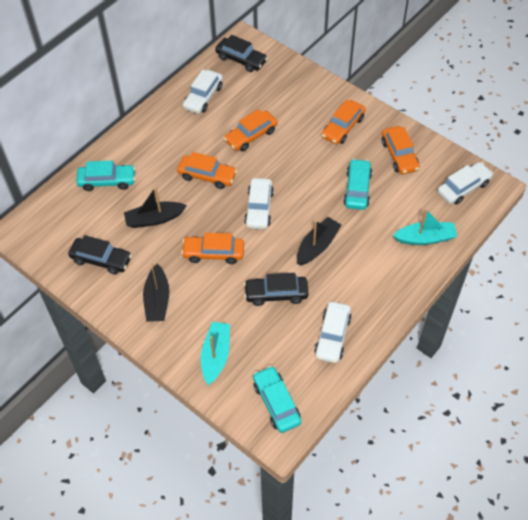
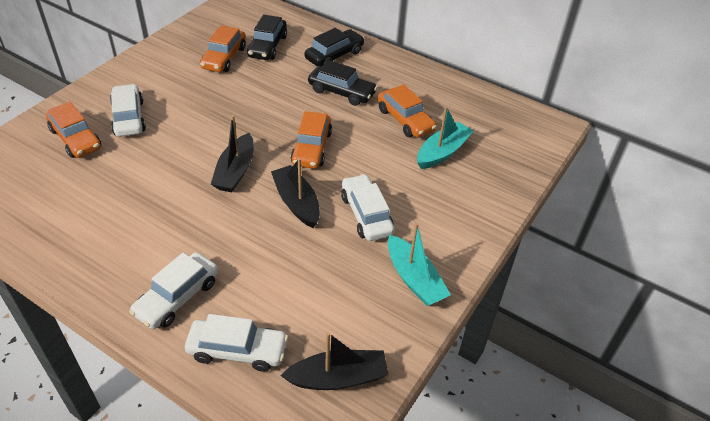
orange car: [177,152,237,189] [181,233,244,264] [224,109,278,151] [321,100,366,145] [382,126,420,174] = 5 -> [46,102,101,158] [200,25,246,72] [291,111,332,169] [377,84,437,138] = 4
turquoise car: [76,161,136,191] [253,366,301,433] [343,159,372,210] = 3 -> none = 0

